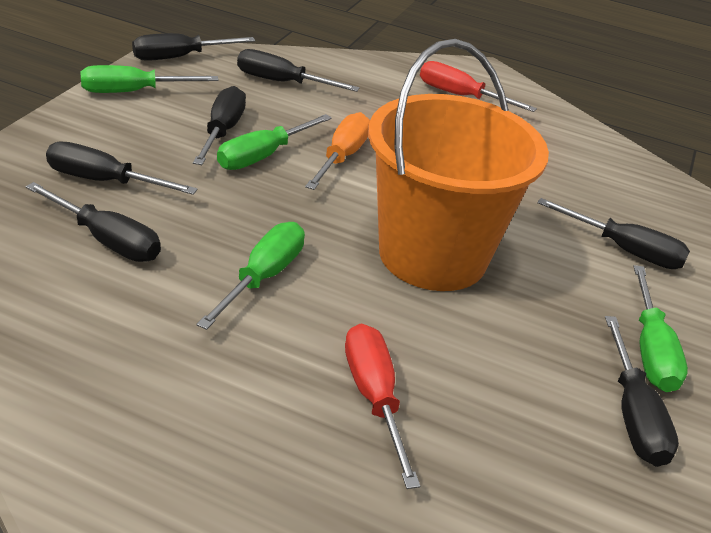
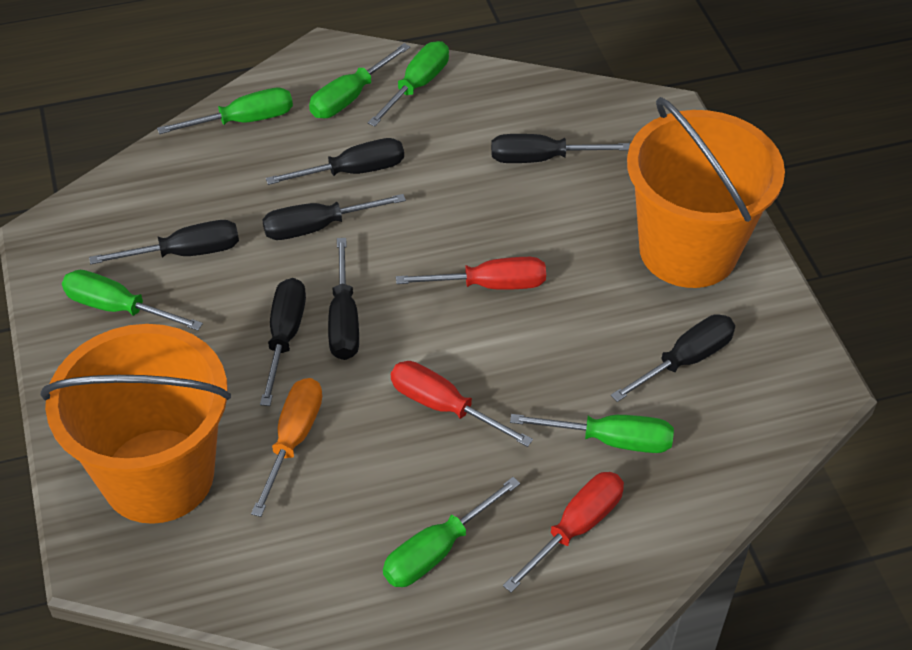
green screwdriver: [80,65,219,93] [196,222,305,330] [217,114,332,170] [633,265,688,392] = 4 -> [62,270,203,331] [157,88,293,134] [309,43,410,118] [368,41,449,127] [383,477,520,587] [510,414,674,453] = 6
orange bucket: [368,39,549,291] = 1 -> [41,324,231,524] [627,97,785,288] = 2
red screwdriver: [345,324,420,489] [420,61,537,112] = 2 -> [391,361,533,447] [396,257,546,290] [503,472,624,593] = 3

